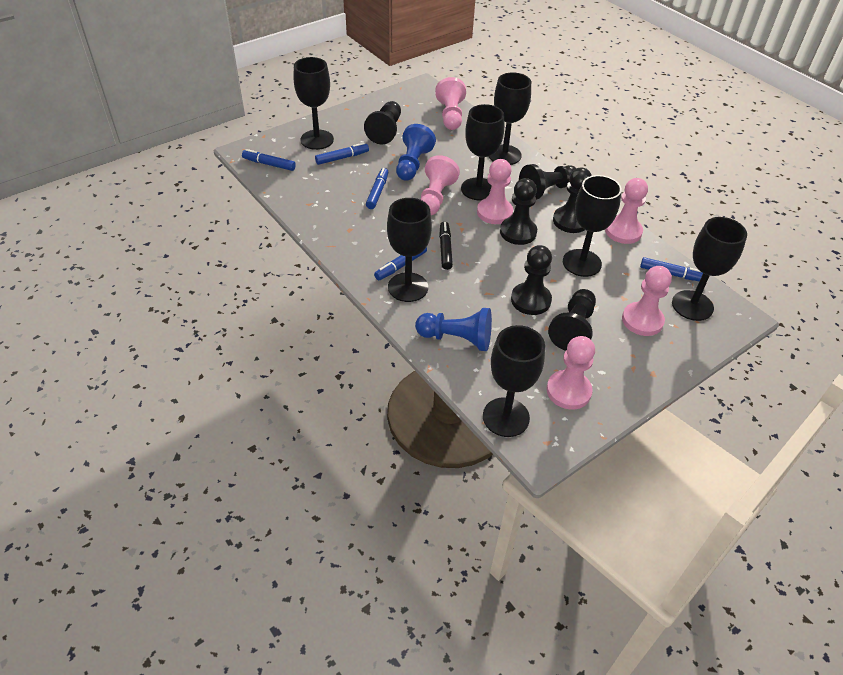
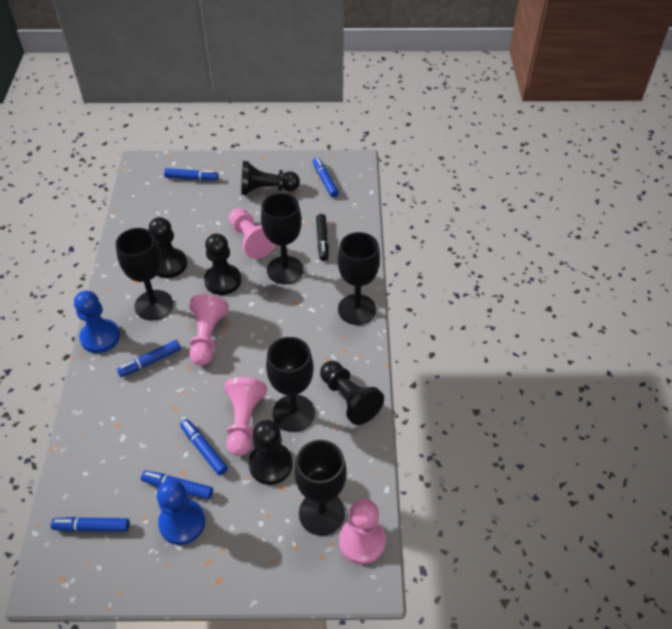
black goblet: [293,57,334,150] [387,198,432,302] [461,104,504,200] [483,325,545,437] [488,72,531,165] [563,175,622,277] [672,217,747,321] = 7 -> [116,228,173,320] [261,193,304,284] [266,337,315,432] [294,440,347,536] [338,232,380,325] = 5
black pawn: [364,101,401,144] [500,178,537,245] [511,245,552,315] [519,164,576,200] [548,289,596,351] [553,168,592,233] = 6 -> [149,217,187,278] [204,233,241,295] [241,161,300,195] [249,420,293,485] [320,361,384,425] = 5
blue marker: [242,149,296,171] [315,143,369,165] [366,168,389,209] [374,247,427,280] [640,257,703,281] = 5 -> [51,517,130,532] [117,340,181,377] [141,470,213,500] [164,168,219,181] [180,419,228,475] [313,158,339,198] = 6
pink pawn: [420,155,460,215] [435,77,466,130] [477,159,513,224] [546,336,595,409] [605,178,648,244] [622,266,672,336] = 6 -> [189,294,229,365] [224,377,267,456] [229,208,276,259] [339,499,386,564] = 4

